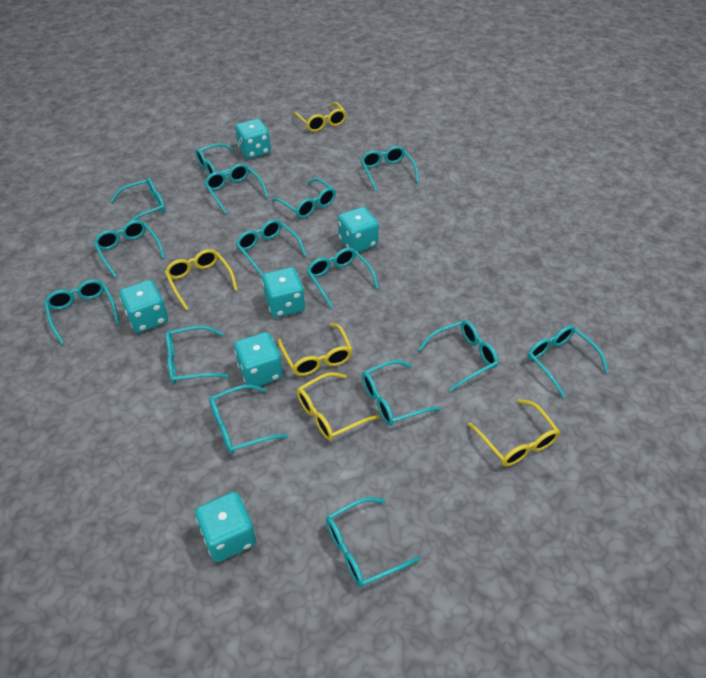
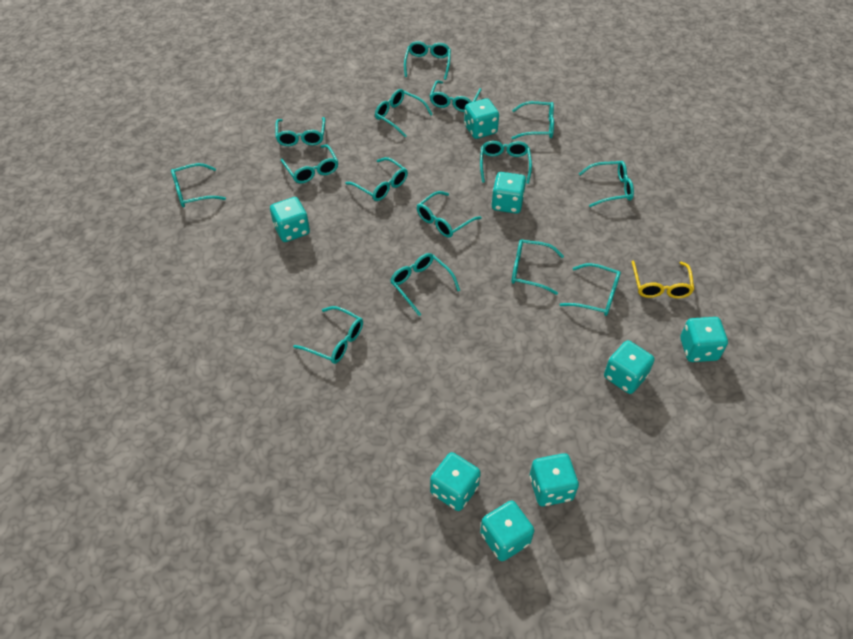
turquoise dice: [119,280,168,333] [195,492,256,562] [234,332,283,386] [235,119,271,159] [262,267,305,318] [338,207,379,252] = 6 -> [270,197,310,242] [430,452,481,511] [464,98,499,139] [480,500,534,561] [491,172,526,214] [530,453,579,507] [604,340,655,394] [680,317,728,362] = 8
yellow glasses: [165,249,238,310] [278,323,353,376] [293,102,347,132] [297,372,380,441] [468,399,560,466] = 5 -> [632,260,694,299] = 1

